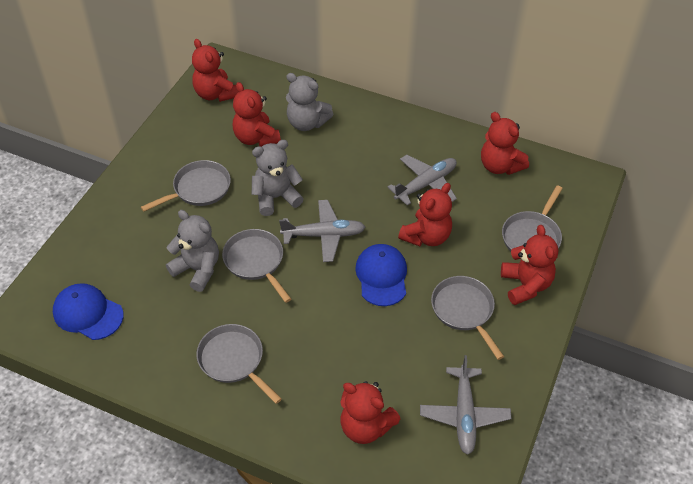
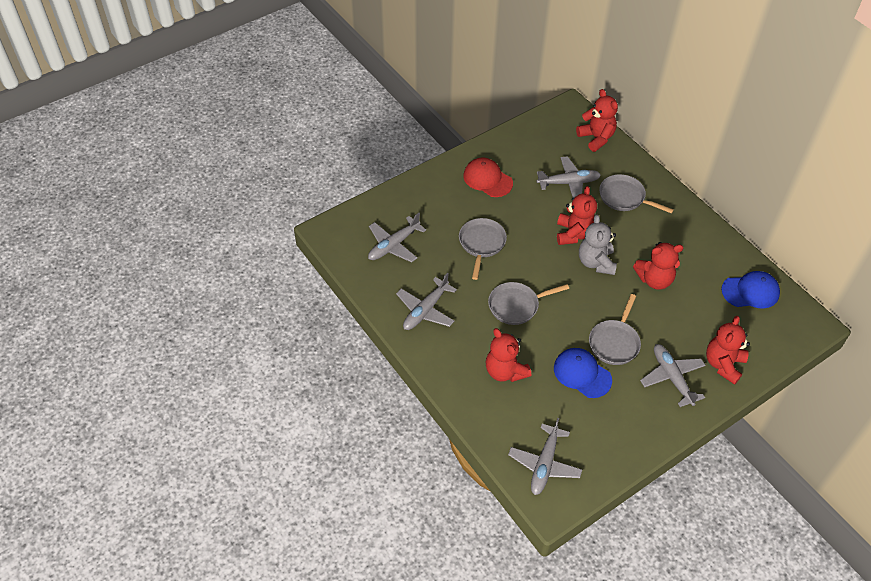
grey pan: [141,160,231,212] [196,324,282,404] [222,229,291,303] [431,276,504,360] [502,185,563,251] = 5 -> [459,218,507,280] [488,282,569,325] [589,294,641,365] [599,174,674,214] = 4
grey plane: [279,200,365,262] [388,155,457,206] [420,355,512,455] = 3 -> [368,213,426,263] [396,273,457,330] [508,418,582,495] [537,156,601,198] [640,344,706,407] = 5
grey teddy bear: [166,210,219,292] [252,140,304,216] [286,73,334,131] = 3 -> [579,215,617,275] = 1
red cap: none = 0 -> [463,158,513,197] = 1
red teddy bear: [192,39,238,102] [233,82,281,147] [340,381,400,444] [398,183,452,246] [481,112,529,175] [501,225,558,305] = 6 -> [486,328,531,382] [557,186,597,245] [576,89,618,152] [633,242,683,289] [706,316,750,385] = 5

